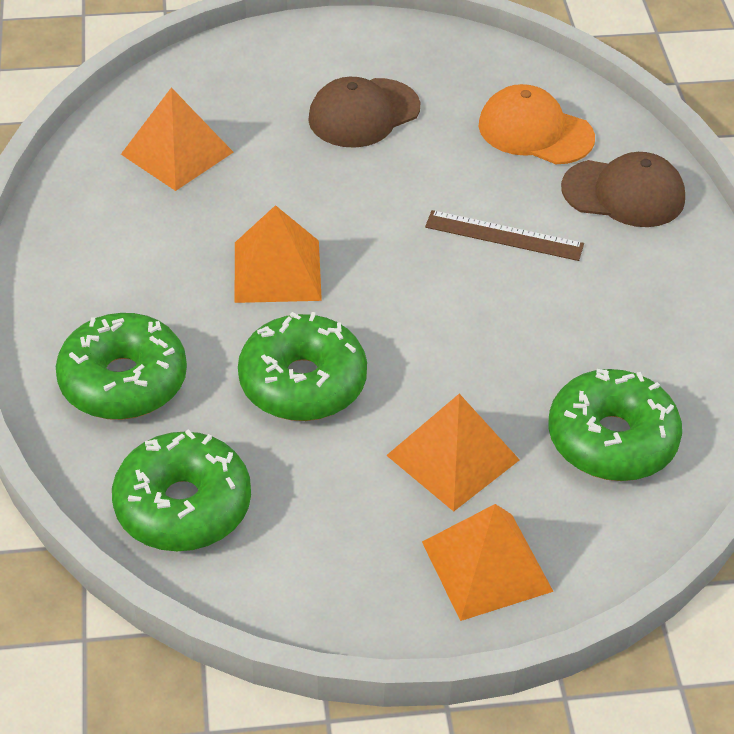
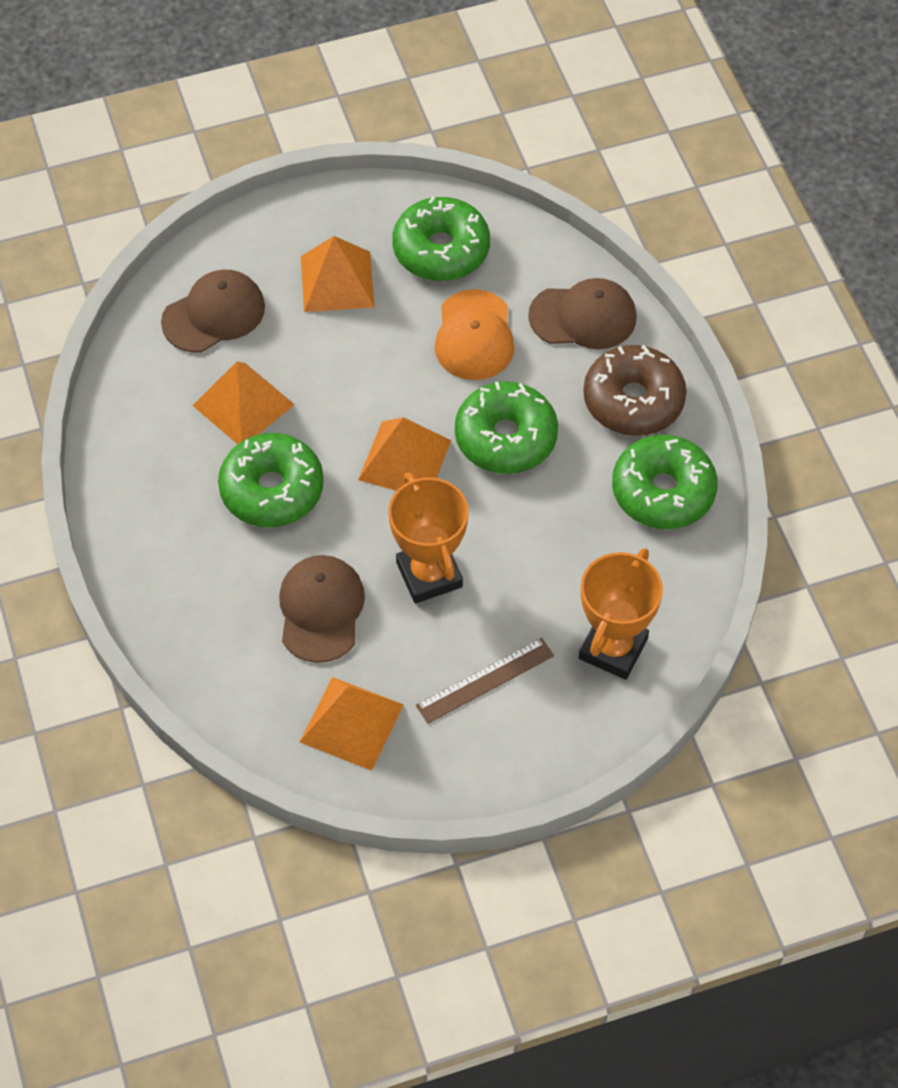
brown cap: [308,77,421,148] [561,152,685,227] = 2 -> [161,270,265,352] [279,555,365,663] [528,278,637,349] = 3
brown donut: none = 0 -> [583,345,686,436] = 1
orange trophy: none = 0 -> [388,472,469,603] [579,548,663,680] = 2

